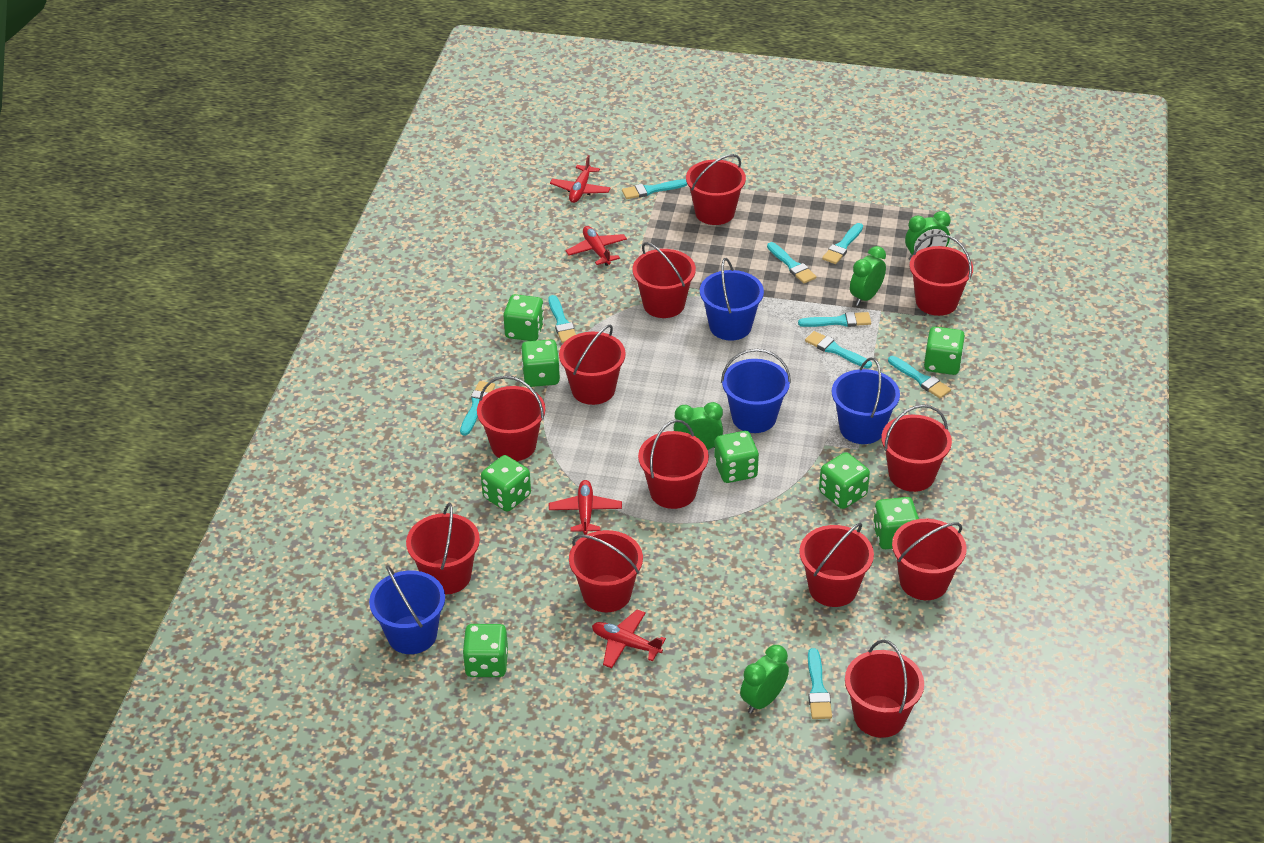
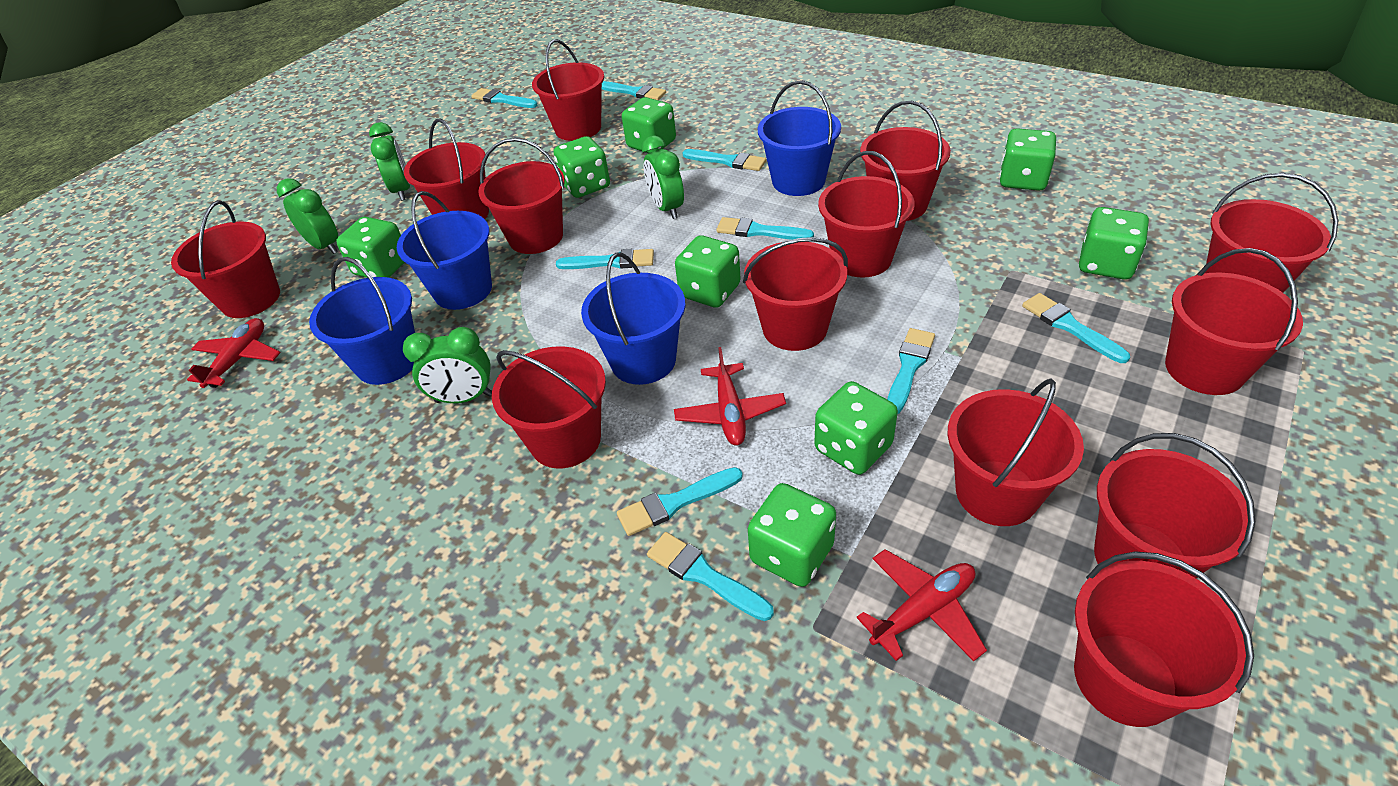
red bucket: [406,503,480,595] [477,376,545,461] [559,324,626,405] [569,530,643,612] [632,242,696,318] [638,420,709,509] [686,154,746,225] [799,523,874,607] [845,640,924,738] [881,405,952,492] [892,519,967,600] [910,234,973,316] = 12 -> [171,200,280,318] [404,118,489,219] [478,138,565,254] [492,346,606,468] [532,39,604,141] [743,237,848,351] [818,151,915,277] [860,101,951,221] [947,378,1084,526] [1074,552,1254,727] [1094,433,1256,578] [1165,248,1303,395] [1204,173,1338,293] = 13
red plane: [549,480,622,535] [550,155,610,203] [566,226,627,266] [592,609,666,668] = 4 -> [187,318,281,388] [674,347,786,446] [856,549,987,661] = 3

